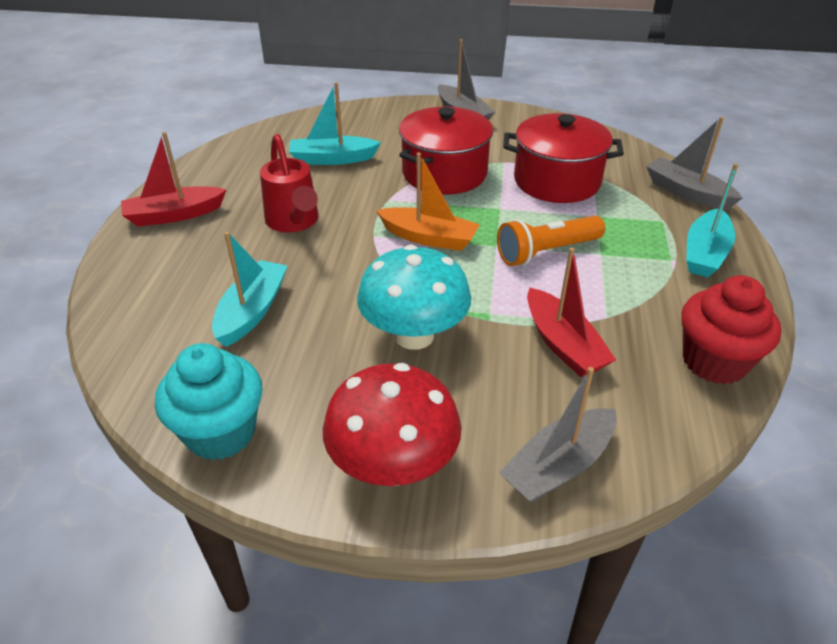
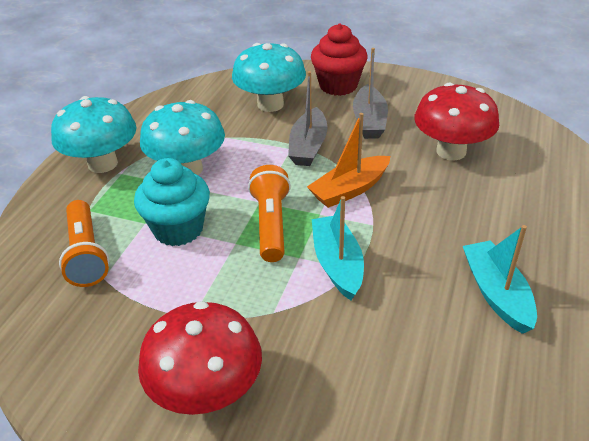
grey boat: [437,39,495,120] [499,367,617,503] [646,117,742,210] = 3 -> [288,71,328,166] [353,48,388,139] = 2
orange flashlight: [497,216,605,266] = 1 -> [59,200,109,287] [248,165,291,262] = 2
red boat: [121,132,226,227] [527,247,616,377] = 2 -> none = 0
red mushroom: [323,363,461,486] = 1 -> [138,301,262,415] [414,83,499,160] = 2
red pot: [399,107,493,195] [503,113,624,203] = 2 -> none = 0
red watering can: [260,134,319,232] = 1 -> none = 0
turquoise boat: [212,232,288,347] [289,82,381,165] [686,163,738,277] = 3 -> [312,196,364,300] [463,225,537,334] = 2
turquoise mushroom: [357,245,471,350] = 1 -> [51,96,137,173] [140,100,225,175] [232,43,306,112] = 3

